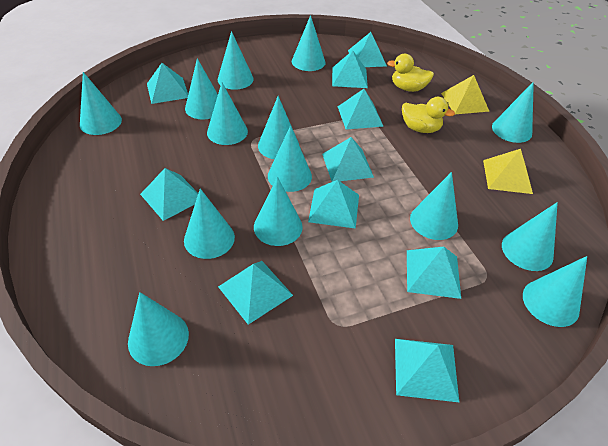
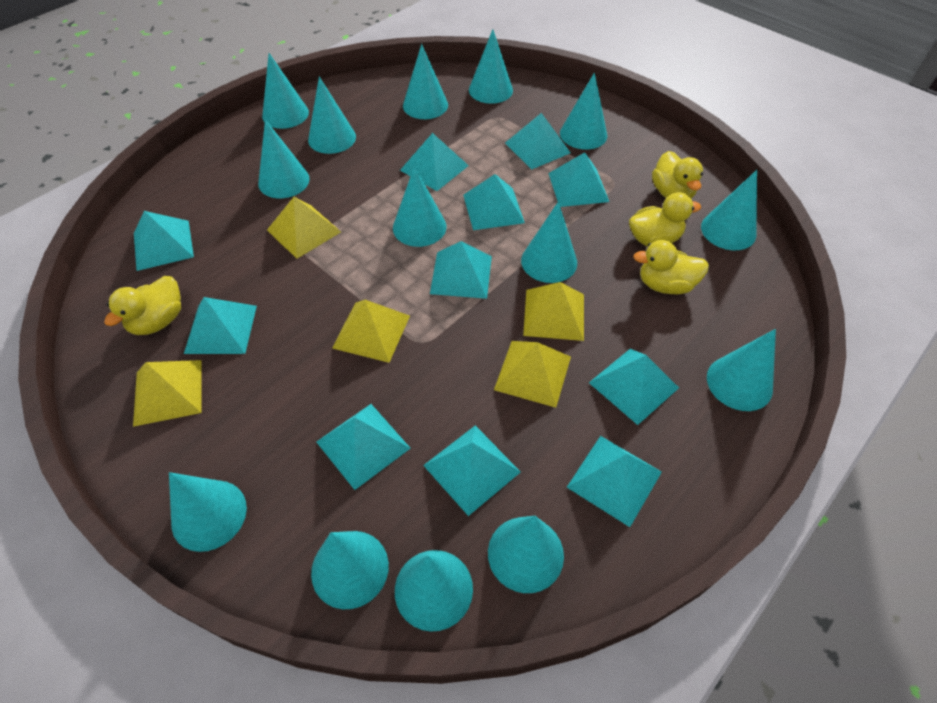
turquoise pyramid: [140,168,198,221] [147,63,188,104] [218,261,293,325] [308,180,359,229] [322,137,374,182] [332,51,368,88] [338,89,384,129] [348,32,387,67] [395,339,460,403] [407,246,461,299] = 10 -> [134,211,194,271] [184,297,257,354] [316,404,411,490] [400,133,469,191] [423,426,521,516] [430,241,492,299] [463,174,525,230] [505,113,571,169] [548,152,609,207] [567,436,662,527] [589,349,679,425] = 11
yellow duck: [387,54,434,92] [402,97,455,133] = 2 -> [104,276,181,335] [629,192,701,247] [633,240,709,294] [652,151,703,199] = 4
yellow pyramid: [441,75,490,114] [483,149,533,194] = 2 -> [133,360,201,427] [267,197,341,259] [332,300,410,363] [494,341,571,408] [523,282,584,341] = 5

